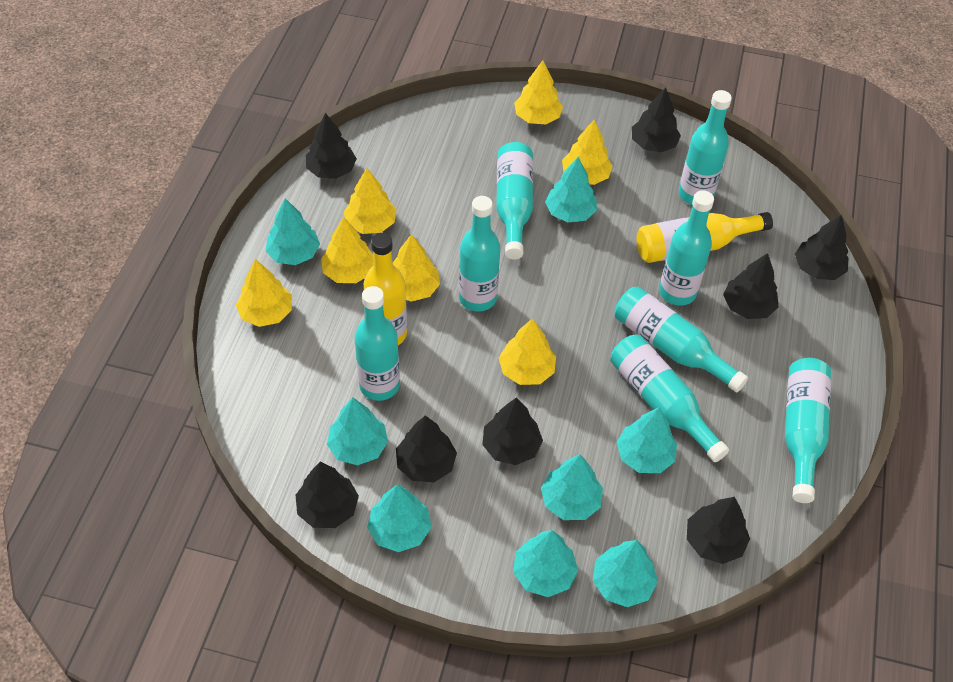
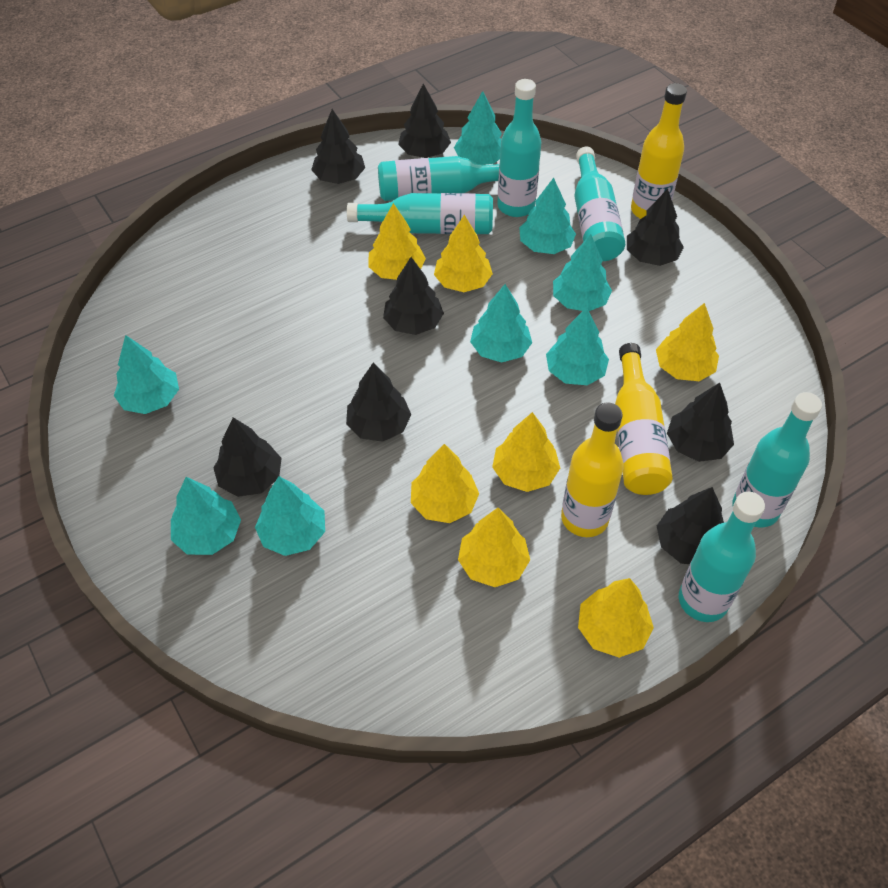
turquoise bottle: [354,286,400,401] [459,196,500,312] [496,142,533,260] [610,335,729,462] [614,286,748,393] [659,190,714,306] [679,90,732,205] [785,358,831,503] = 8 -> [347,193,493,234] [378,156,499,201] [497,79,541,217] [574,147,625,261] [679,492,765,622] [732,392,822,527] = 6
yellow bottle: [364,233,407,345] [637,212,773,263] = 2 -> [561,402,624,537] [615,343,673,495] [631,83,687,219] = 3

